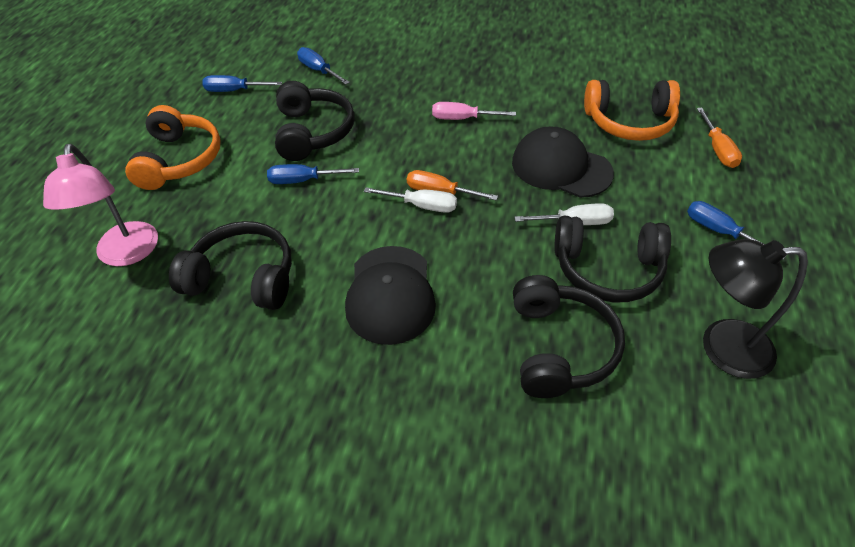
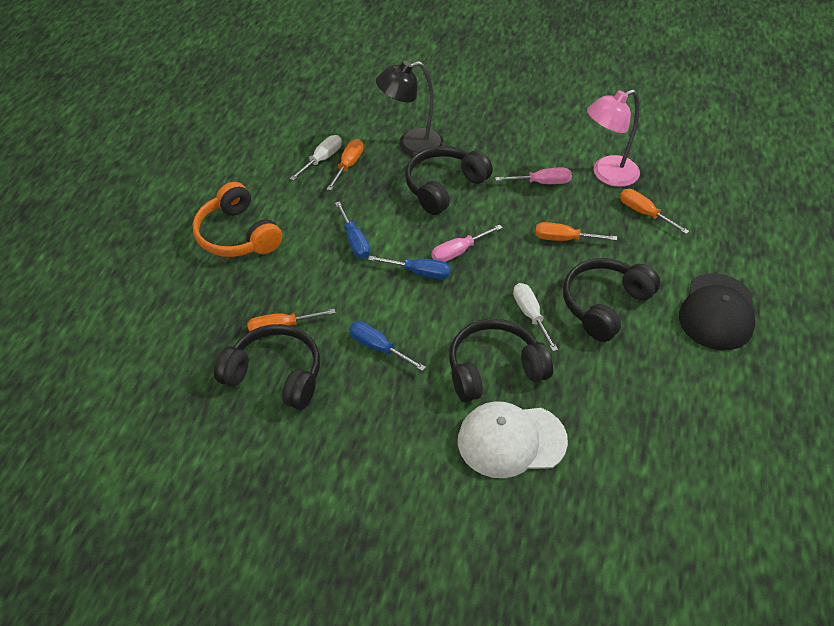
black cap: [345,246,436,345] [512,126,614,198] = 2 -> [679,273,755,351] = 1
blue screwdriver: [202,75,282,92] [267,164,359,184] [297,47,350,85] [687,201,786,260] = 4 -> [335,201,370,259] [349,322,426,371] [368,256,451,279] = 3
orange headphones: [125,105,221,190] [584,80,680,141] = 2 -> [193,182,282,257] = 1
orange screwdriver: [407,170,498,200] [697,108,742,168] = 2 -> [247,309,336,332] [327,139,363,191] [535,222,617,241] [620,189,689,234] = 4
pink screwdriver: [432,102,516,120] = 1 -> [431,225,503,262] [495,168,572,184] = 2
white cap: none = 0 -> [458,401,568,478] = 1

